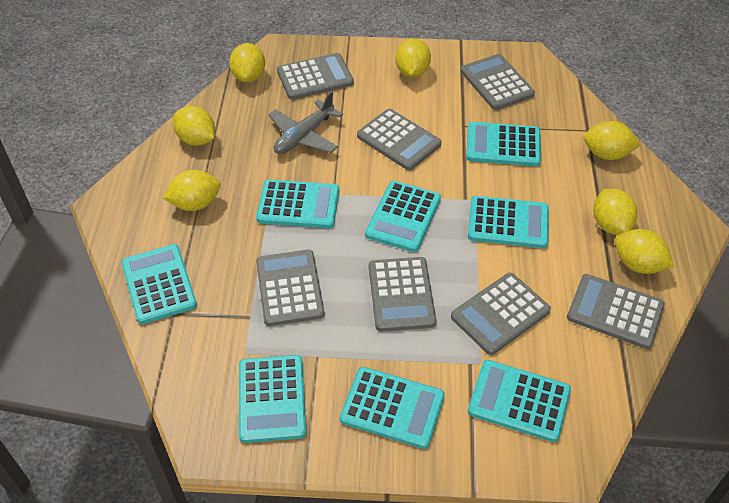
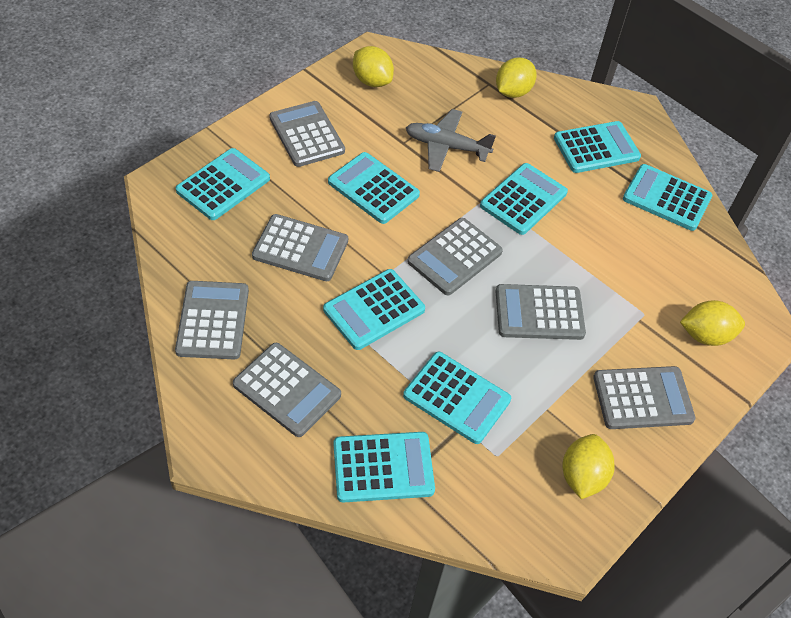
yellow lemon: [163,170,221,211] [173,106,215,146] [229,43,265,82] [395,39,431,78] [583,121,641,160] [593,189,637,235] [615,229,674,274] = 7 -> [353,46,394,87] [496,57,537,98] [562,434,615,499] [680,300,745,346] = 4

